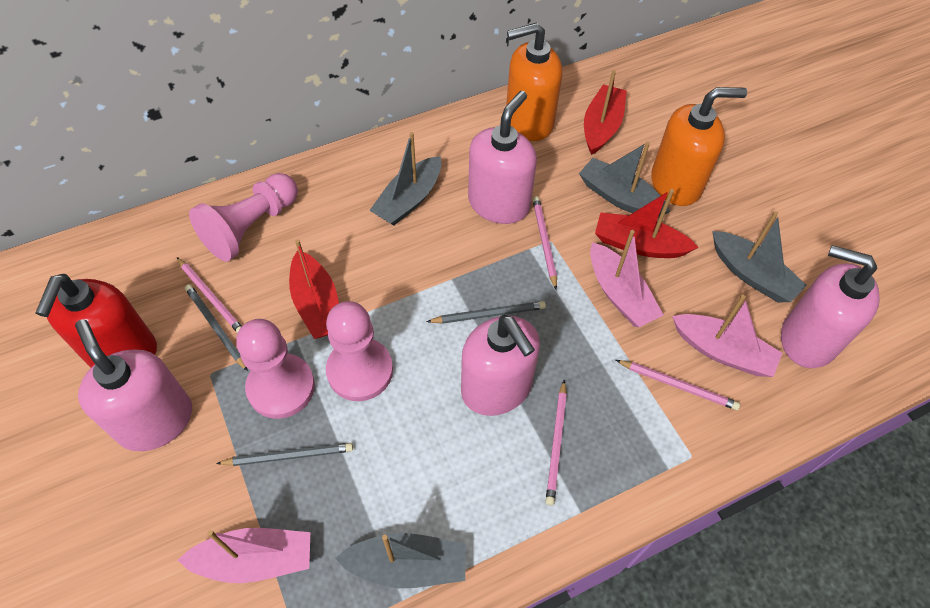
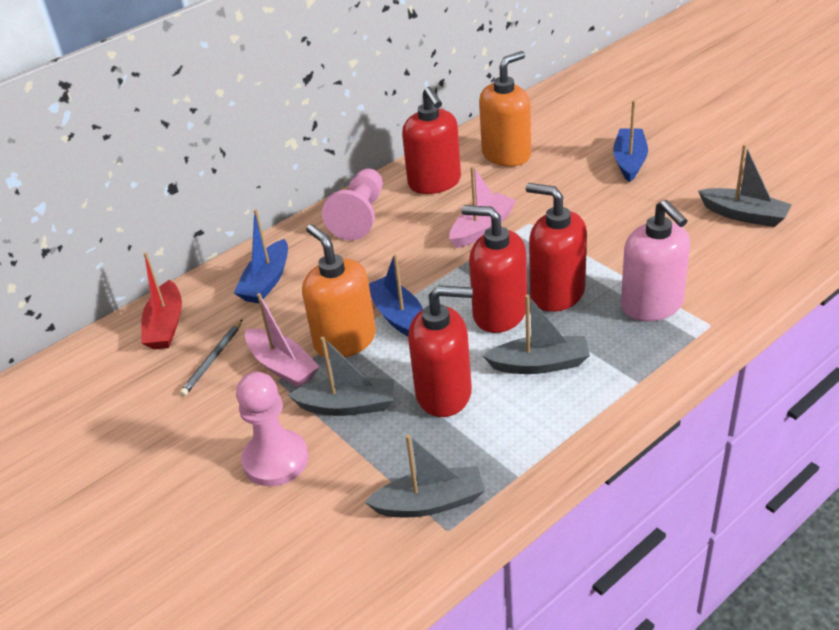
blue boat: none = 0 -> [234,209,288,303] [369,254,423,337] [613,101,648,182] = 3
grey pencil: [185,284,248,371] [216,443,353,466] [427,301,546,324] = 3 -> [180,319,243,396] = 1
pink boat: [178,528,310,583] [590,230,664,327] [672,295,782,377] = 3 -> [245,293,320,388] [449,166,517,248] = 2
pink pawn: [189,173,298,261] [236,319,315,419] [326,301,393,401] = 3 -> [236,372,308,486] [322,169,383,240] = 2
pink pencil: [177,257,242,333] [532,196,557,290] [546,380,567,505] [616,360,740,410] = 4 -> none = 0
pink soap dispenser: [75,319,192,451] [461,315,540,416] [468,91,537,224] [781,245,880,368] = 4 -> [621,200,690,321] = 1
red boat: [289,239,339,339] [584,70,627,155] [595,189,699,258] = 3 -> [141,252,182,349] = 1
red soap dispenser: [36,274,157,367] = 1 -> [402,87,461,194] [408,285,473,417] [462,205,527,333] [526,183,587,312] = 4

